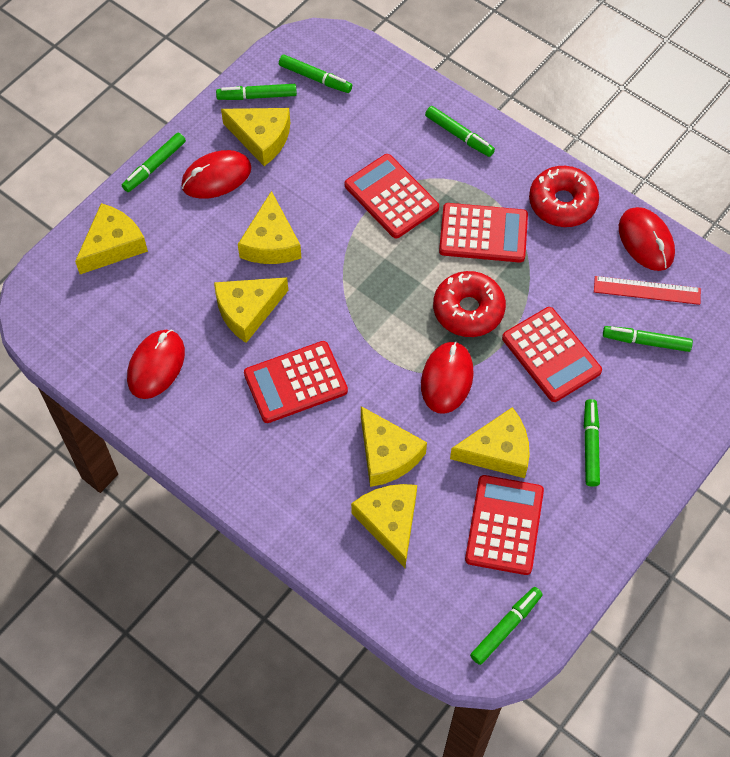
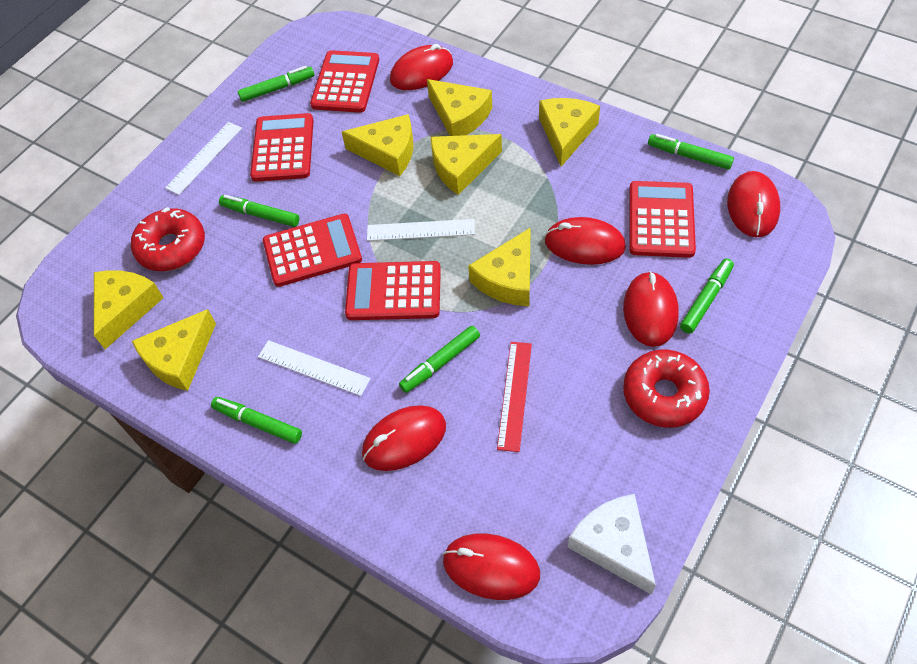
green marker: [122,133,186,192] [216,84,297,100] [279,54,352,93] [425,106,495,157] [470,587,543,665] [584,399,600,487] [603,326,693,352] = 7 -> [211,397,302,444] [219,195,299,227] [238,66,314,102] [399,326,480,393] [648,134,734,170] [680,258,734,334] = 6
red mouse: [127,330,185,399] [181,150,251,199] [421,341,474,414] [619,207,675,271] = 4 -> [362,406,446,471] [390,44,453,90] [443,533,540,600] [544,217,626,265] [623,271,679,347] [727,171,780,237] = 6
white cheese: none = 0 -> [568,494,656,595] = 1
white ruler: none = 0 -> [165,122,242,195] [258,340,371,396] [367,219,475,241] = 3

